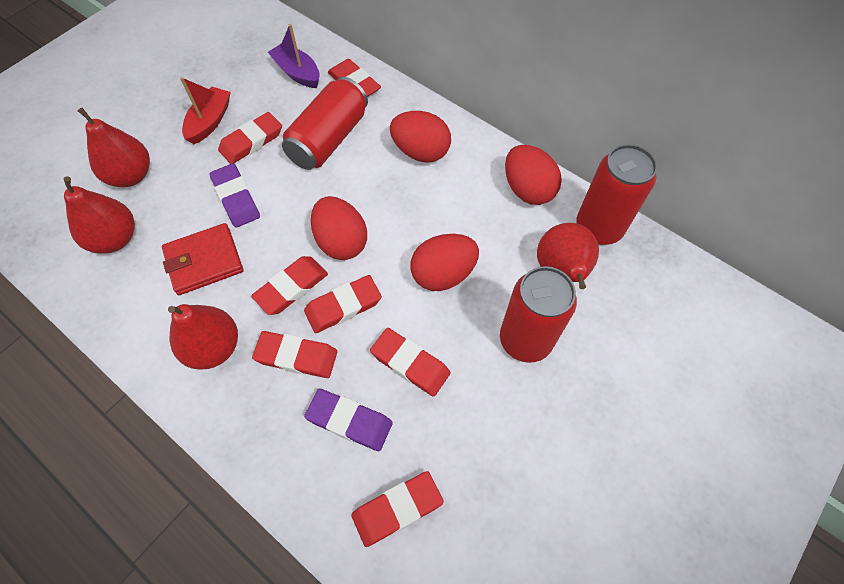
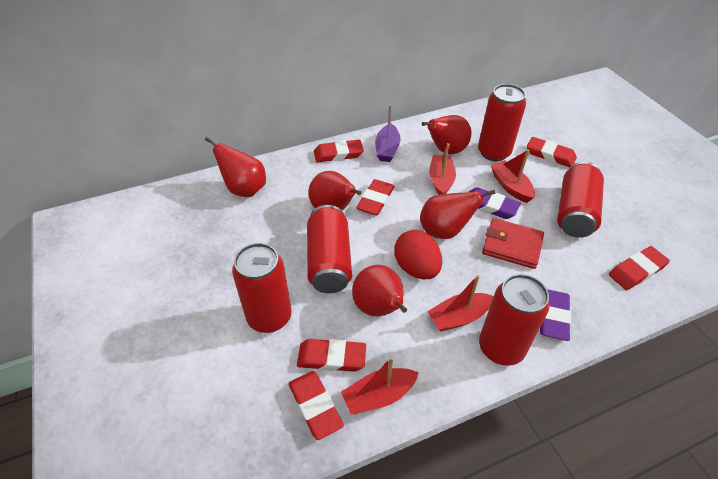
red boat: [180,77,231,144] = 1 -> [341,357,419,415] [427,275,494,331] [429,143,456,195] [491,149,535,203] = 4
red can: [282,77,368,170] [500,266,577,363] [576,144,657,245] = 3 -> [232,243,291,333] [307,205,352,293] [478,84,526,161] [479,274,550,366] [557,162,604,238] = 5
red egg: [311,196,367,260] [390,111,451,163] [410,234,479,291] [505,145,562,205] = 4 -> [394,230,442,279] = 1
red eraser: [218,112,282,164] [251,256,328,315] [252,331,337,378] [304,275,382,333] [328,59,381,97] [351,471,444,547] [370,328,451,397] = 7 -> [288,371,344,440] [297,339,366,372] [314,140,364,162] [356,179,395,216] [527,137,577,167] [609,246,670,290] = 6
red pear: [64,176,135,254] [78,108,150,187] [168,304,238,369] [537,223,599,289] = 4 -> [205,137,266,197] [309,171,362,211] [352,265,407,317] [420,190,495,239] [422,115,471,154] = 5

